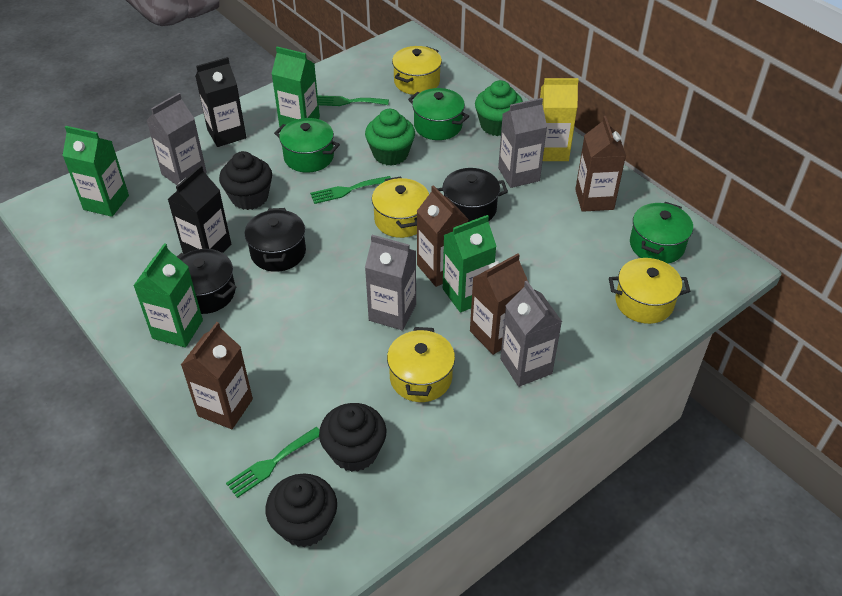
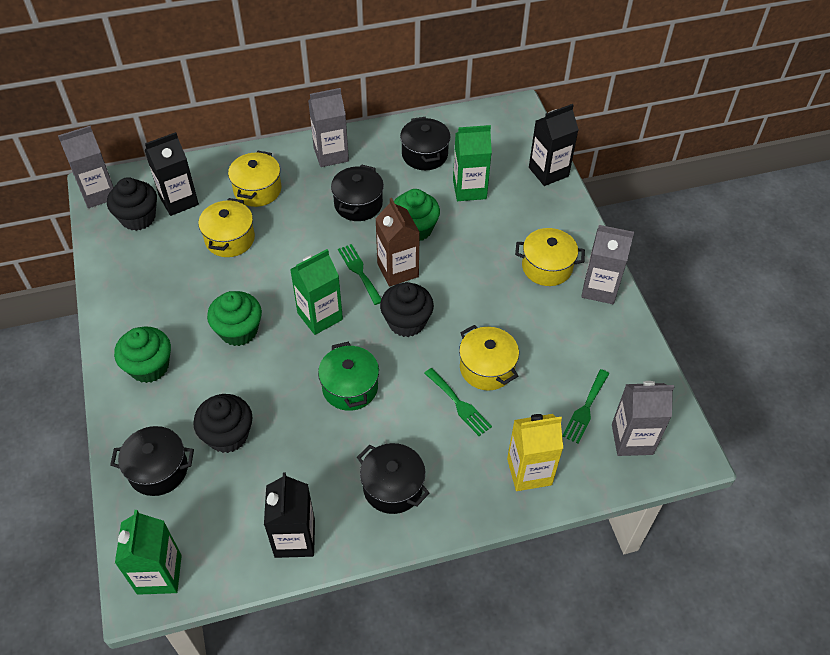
black carton: [168,165,231,254] [195,57,246,147] = 2 -> [145,132,199,216] [264,472,315,558] [529,104,579,186] = 3
black pot: [177,249,237,314] [245,208,306,272] [437,168,508,222] = 3 -> [110,426,194,496] [331,165,384,221] [357,443,429,514] [400,117,450,170] = 4
brown carton: [181,322,253,429] [417,185,469,287] [470,253,528,355] [575,116,626,212] = 4 -> [375,198,420,287] = 1
green carton: [62,126,129,217] [133,243,203,348] [272,47,320,127] [443,215,497,313] = 4 -> [115,510,182,595] [290,249,343,335] [453,125,492,201] = 3
green cupcake: [365,109,415,166] [475,80,523,136] = 2 -> [114,326,171,383] [207,291,262,346] [394,189,440,242] = 3
green pot: [274,118,340,173] [408,88,469,140] [630,202,693,264] = 3 -> [318,342,379,411] = 1

